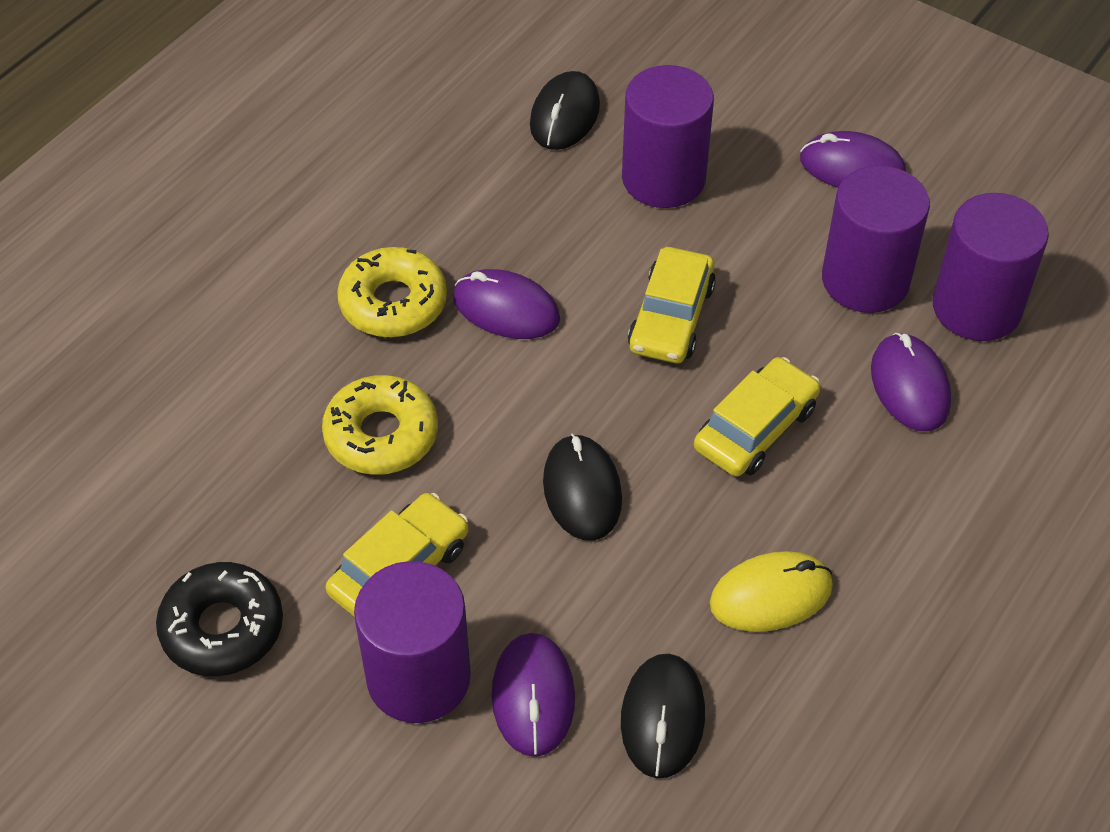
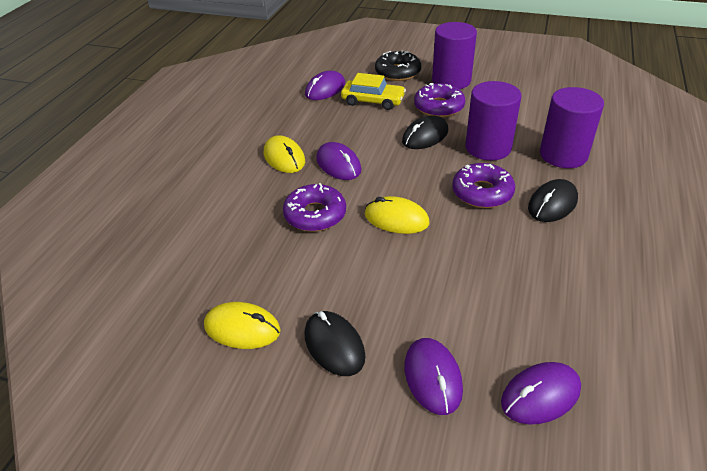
purple cylinder: [354,561,471,723] [622,65,714,208] [822,165,930,313] [933,193,1049,341] = 4 -> [432,22,477,89] [465,81,522,160] [540,87,604,168] = 3
purple donut: none = 0 -> [283,183,346,232] [414,83,465,117] [452,163,515,208] = 3
yellow car: [326,493,469,617] [628,247,716,363] [694,357,820,477] = 3 -> [341,73,406,110] = 1
yellow donut: [322,375,438,475] [337,247,447,337] = 2 -> none = 0
yellow mouse: [710,551,833,632] = 1 -> [204,302,281,349] [264,135,305,173] [365,196,430,234] = 3

